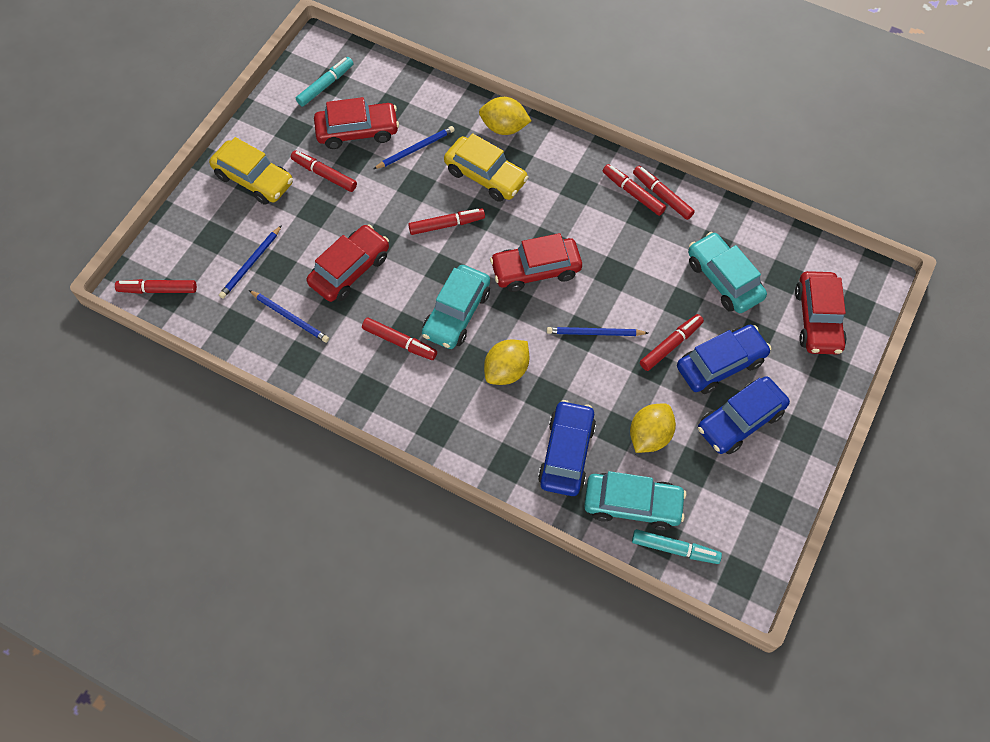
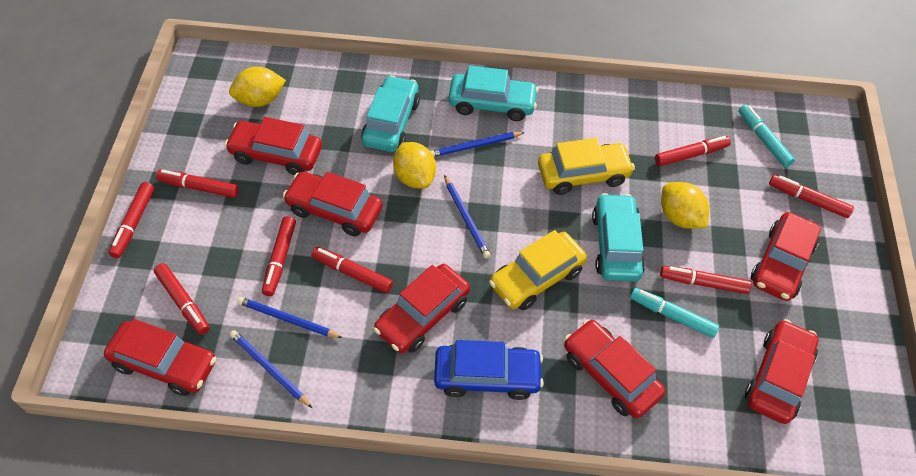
blue car: [538,400,596,496] [677,325,771,394] [698,376,790,454] = 3 -> [434,340,544,400] = 1
red car: [307,224,389,302] [314,97,399,149] [490,233,582,292] [795,271,847,354] = 4 -> [104,319,216,396] [225,117,322,175] [283,171,383,236] [374,264,470,353] [564,319,665,418] [745,319,819,424] [751,212,821,301] = 7
red marker: [115,279,197,294] [291,150,357,192] [362,318,437,360] [408,208,485,235] [603,164,666,216] [633,166,695,220] [640,314,704,371] = 7 -> [109,182,154,258] [154,263,210,335] [156,169,239,198] [262,216,296,296] [311,247,393,293] [655,136,731,166] [660,266,752,294] [769,175,854,218] = 8

